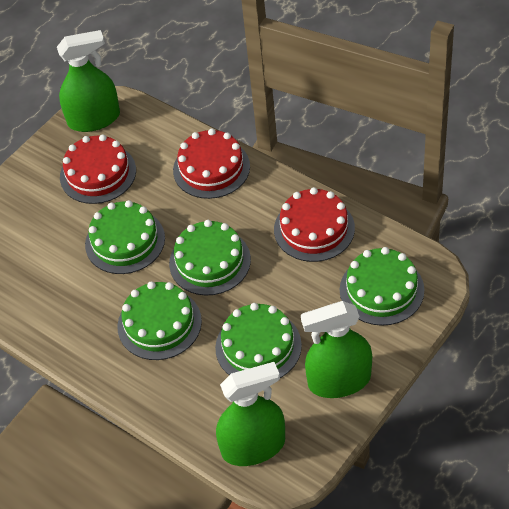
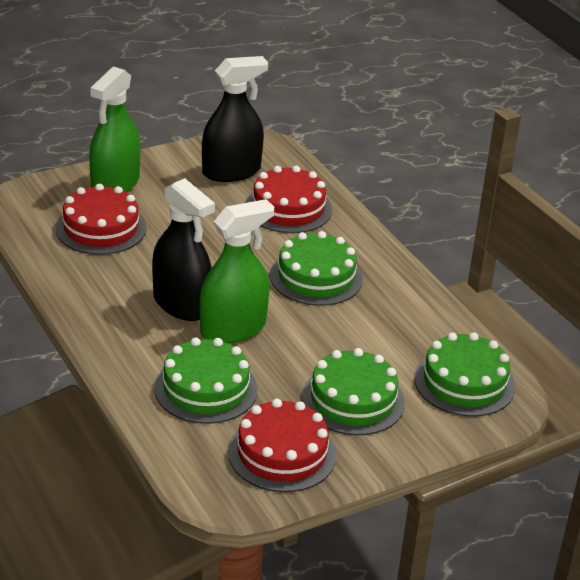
black spray bottle: none = 0 -> [152,178,215,321] [202,56,268,182] = 2
green cake: [85,200,165,274] [117,281,202,360] [169,220,251,295] [215,303,302,378] [340,247,424,326] = 5 -> [154,337,258,424] [270,231,363,306] [302,348,405,435] [414,332,515,417] = 4
green spray bottle: [57,30,120,132] [216,362,285,466] [301,301,372,398] = 3 -> [89,66,140,192] [200,199,274,343] = 2

